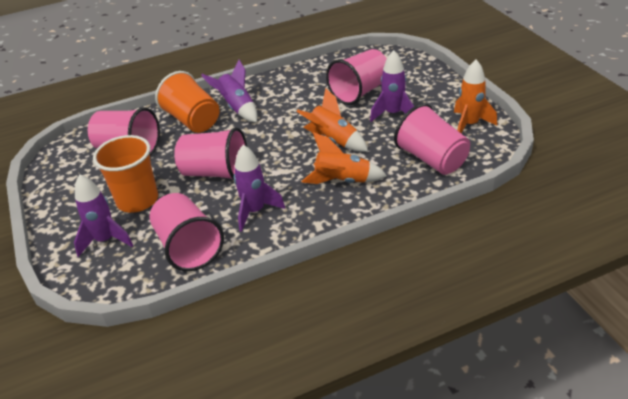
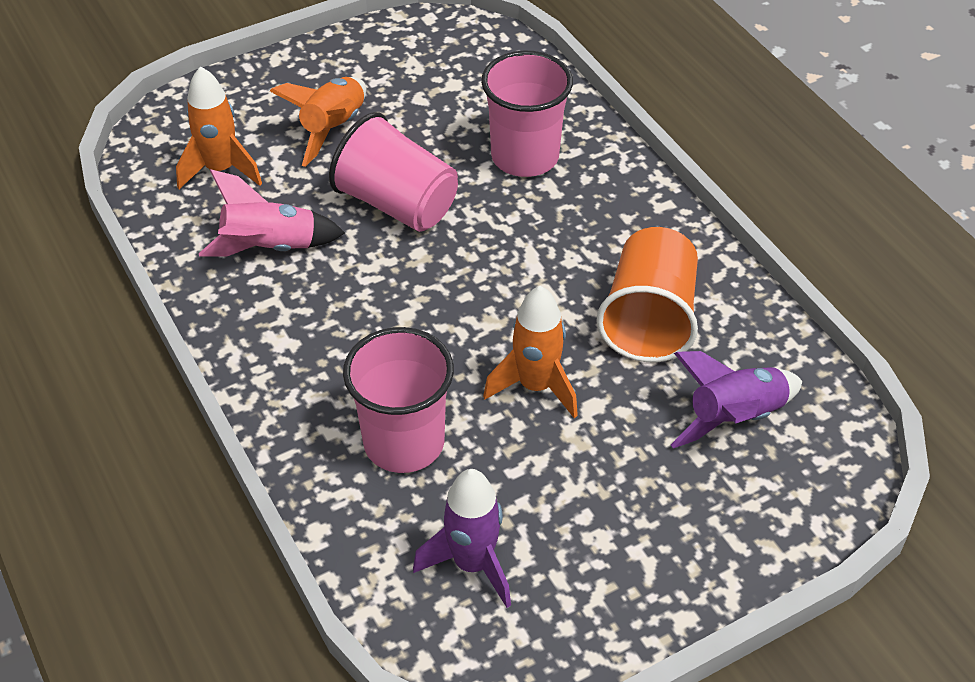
orange cup: [93,135,158,213] [155,71,220,133] = 2 -> [597,227,698,362] = 1
pink cup: [88,107,160,156] [150,193,224,271] [174,127,247,180] [326,49,387,105] [394,103,470,175] = 5 -> [329,112,458,232] [343,327,454,473] [481,51,573,177] = 3
pink rocket: none = 0 -> [199,170,345,257] = 1
purple rocket: [74,174,133,257] [201,60,257,123] [234,145,285,232] [370,50,414,122] = 4 -> [413,469,511,608] [671,351,802,449] = 2

